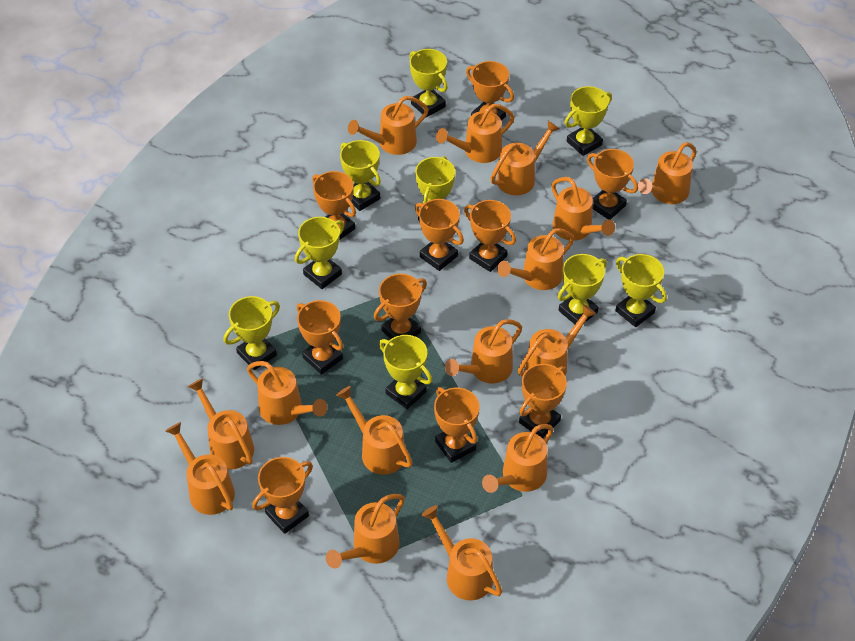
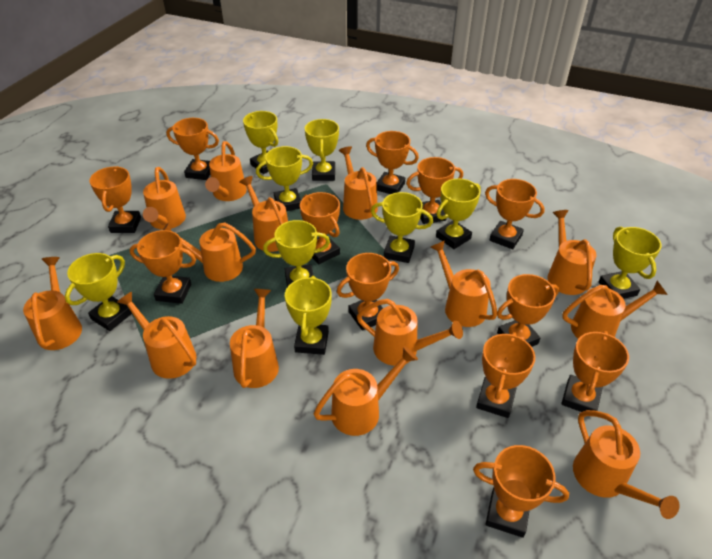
orange trophy: [252,457,313,534] [297,300,343,375] [312,171,356,240] [374,274,427,339] [415,199,464,271] [434,387,479,463] [464,200,516,272] [466,61,514,121] [519,364,567,438] [587,149,638,220] = 10 -> [89,166,141,233] [129,230,196,304] [166,118,219,180] [300,192,340,264] [337,253,399,331] [366,131,419,194] [406,157,463,224] [473,445,569,538] [476,332,535,418] [485,179,545,249] [497,274,559,347] [561,331,629,412] = 12
orange watering can: [166,422,235,515] [188,378,254,469] [247,361,327,425] [326,494,405,569] [336,386,413,475] [348,96,429,155] [421,505,502,600] [436,104,515,163] [445,319,522,383] [482,424,553,493] [490,121,560,195] [497,228,574,290] [518,304,597,376] [551,177,615,241] [638,142,697,204] = 15 -> [23,257,82,350] [117,292,197,379] [143,167,186,229] [163,222,256,282] [205,141,247,201] [230,289,279,388] [240,176,288,252] [314,346,418,436] [339,146,378,220] [357,299,463,366] [431,240,497,327] [548,210,596,295] [562,281,668,339] [573,410,680,519] = 14

